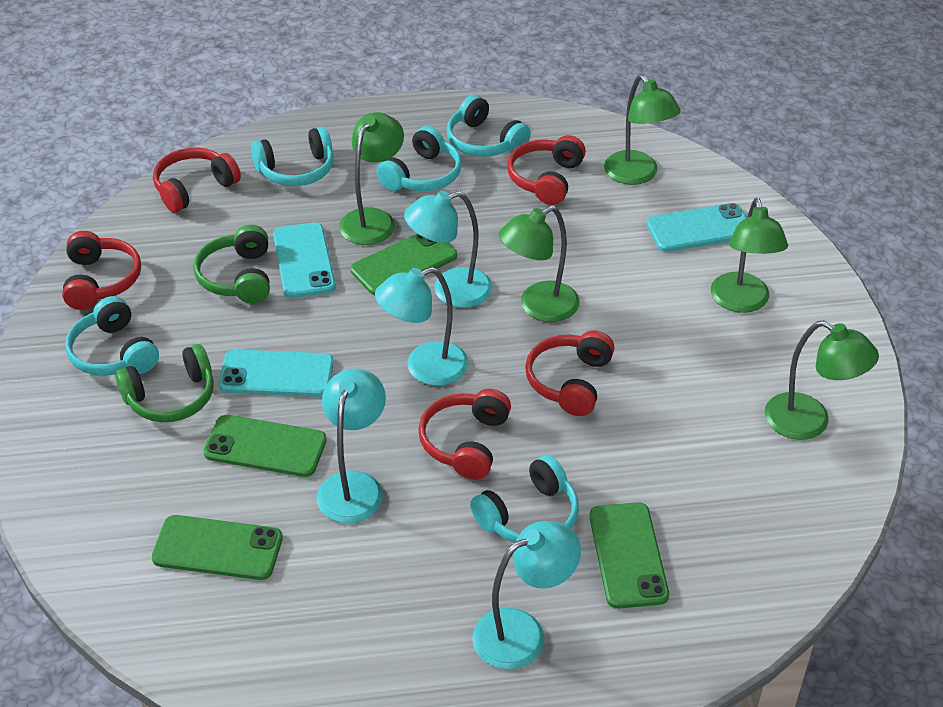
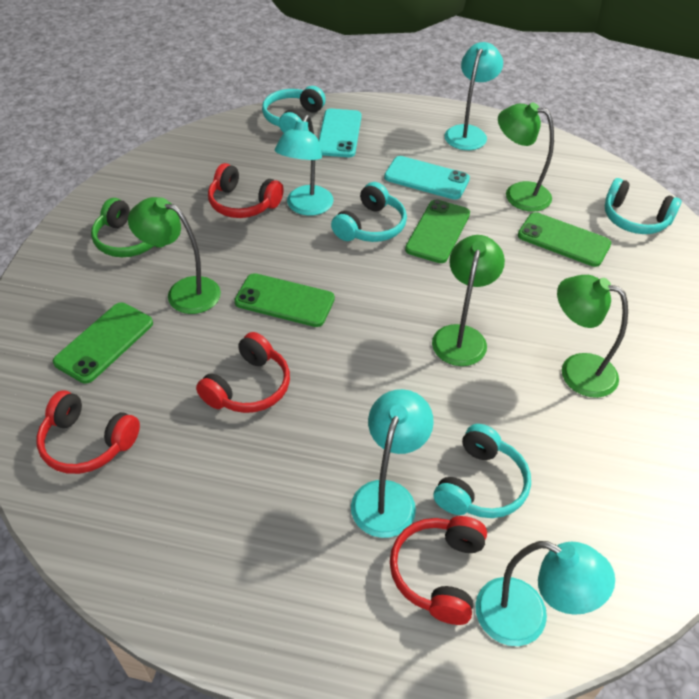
green headphones: [115,344,214,422] [193,225,270,303] = 2 -> [91,198,164,257] = 1
green lamp: [339,112,404,245] [499,206,580,322] [604,74,681,185] [711,198,788,313] [765,320,879,440] = 5 -> [128,197,221,314] [432,235,505,366] [498,102,554,212] [557,275,628,398] = 4
red headphones: [62,231,141,310] [153,147,241,213] [418,389,511,480] [507,135,586,205] [525,330,615,416] = 5 -> [37,390,140,474] [196,332,290,413] [208,163,284,218] [390,516,487,625] = 4
turquoise headphones: [65,296,159,376] [251,126,334,186] [377,126,462,191] [446,95,531,157] [470,455,579,543] = 5 -> [262,86,326,133] [331,182,407,242] [434,424,531,518] [605,178,681,234] = 4
turquoise phone: [219,349,334,397] [273,222,336,298] [646,203,747,252] = 3 -> [318,109,362,157] [384,156,470,200] = 2

